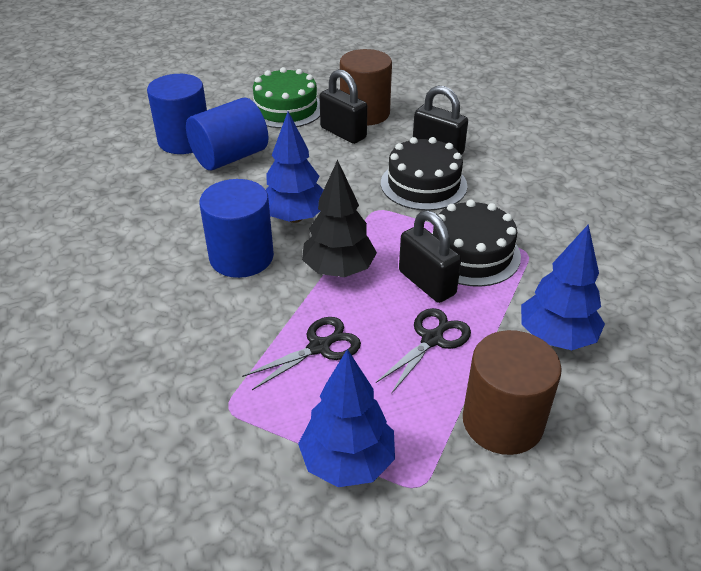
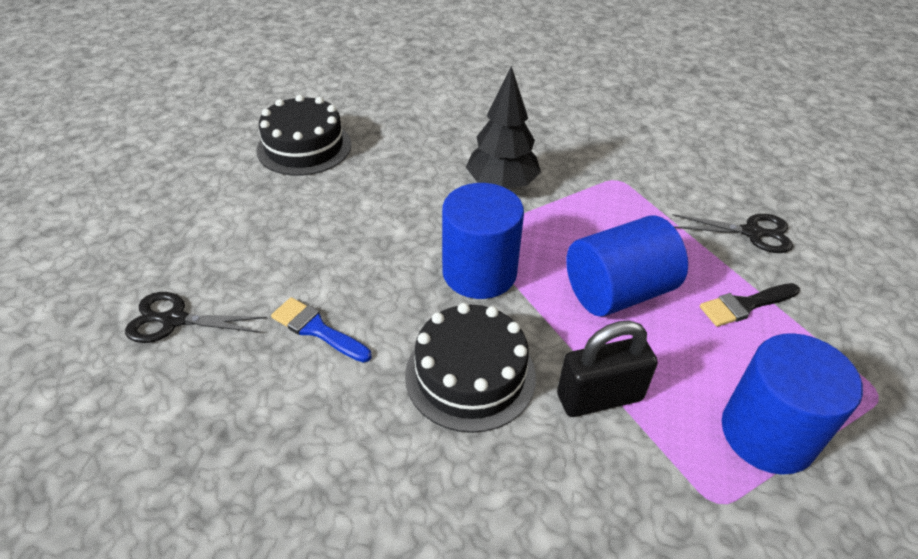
black brush: none = 0 -> [700,283,800,327] = 1
black padlock: [319,69,367,144] [399,210,461,303] [413,86,468,155] = 3 -> [557,320,658,417] = 1
blue brush: none = 0 -> [271,297,371,363] = 1
blue tree: [266,112,324,223] [298,349,395,487] [521,225,605,350] = 3 -> none = 0
brown cylinder: [340,49,392,126] [463,330,562,455] = 2 -> none = 0
green cake: [253,67,320,128] = 1 -> none = 0

